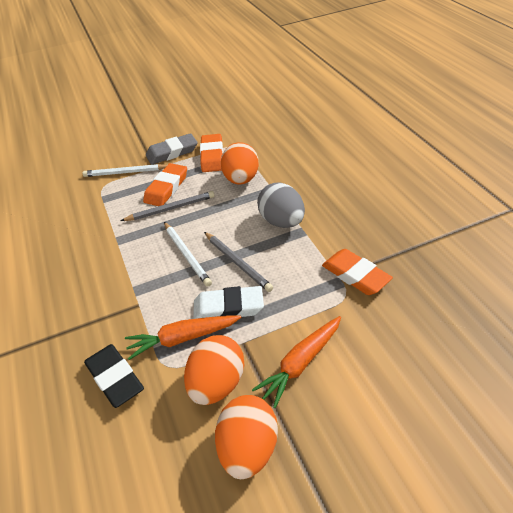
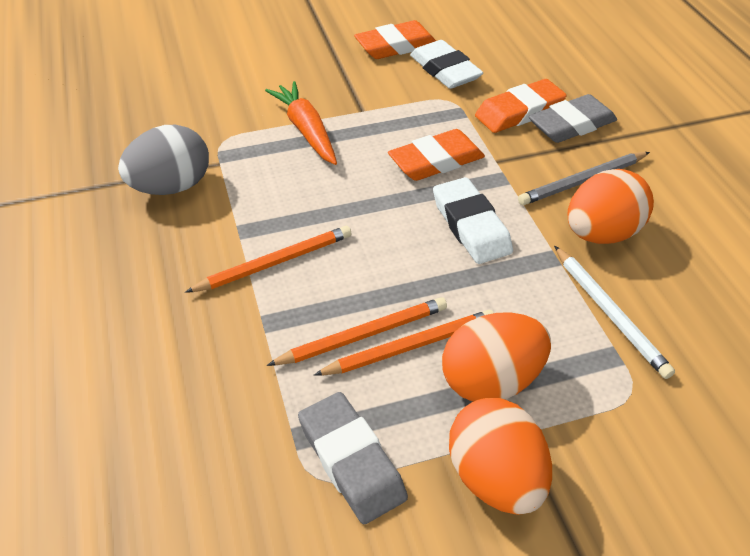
black eraser: [84,344,144,408] = 1 -> none = 0
grey eraser: [146,133,197,165] = 1 -> [298,392,408,524] [529,94,617,143] = 2
grey pencil: [121,191,215,221] [204,232,273,292] = 2 -> [518,152,650,205] = 1
orange carrot: [125,315,241,360] [252,316,341,408] = 2 -> [265,81,337,165] = 1
orange pencil: none = 0 -> [185,226,352,293] [267,297,447,366] [314,310,494,376] = 3
white eraser: [193,286,264,319] = 1 -> [410,40,483,89] [433,177,513,264] = 2
white pencil: [83,164,167,177] [164,222,212,287] = 2 -> [554,246,675,379] = 1

